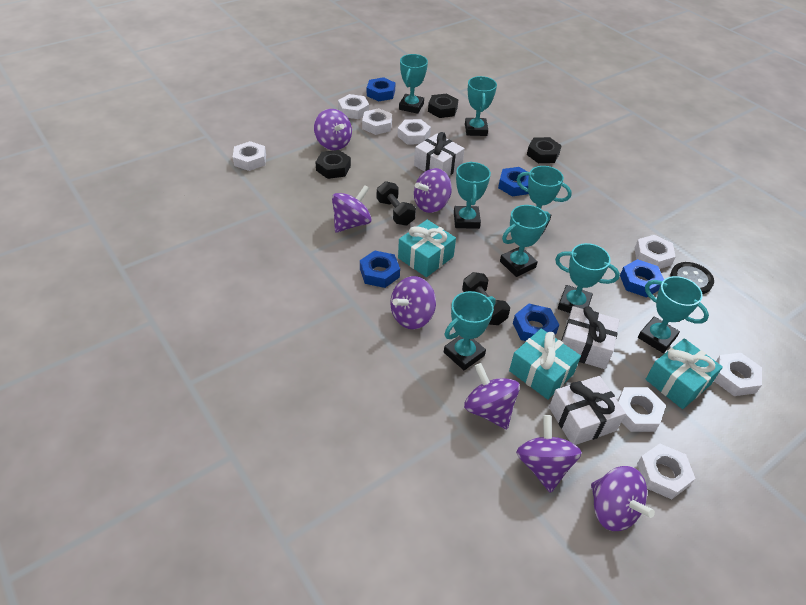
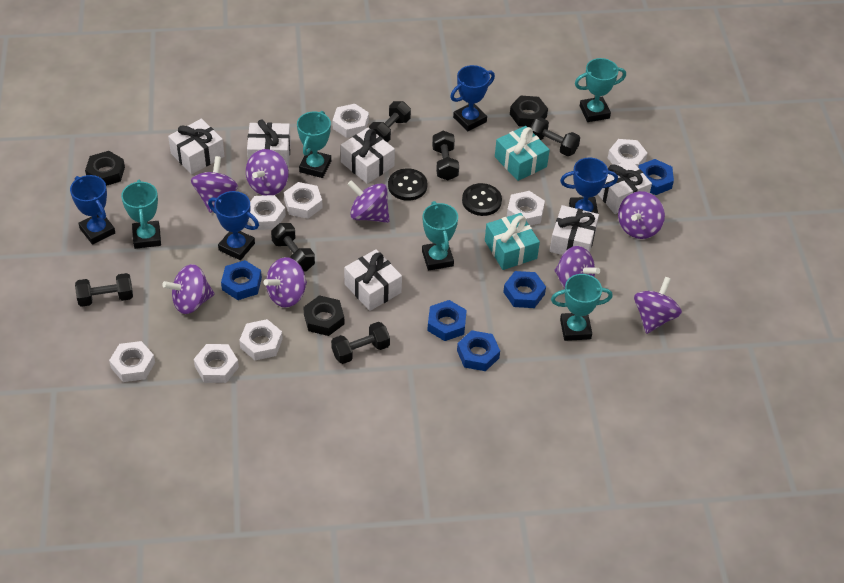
black button: [670,262,714,294] = 1 -> [388,168,427,201] [462,183,502,216] = 2
black dumbbell: [377,181,416,226] [462,272,510,325] = 2 -> [75,273,133,307] [271,223,315,272] [331,322,390,364] [369,101,411,143] [432,131,459,180] [530,118,580,156] = 6
blue trophy: none = 0 -> [70,175,115,245] [208,191,259,260] [450,65,495,131] [560,157,618,214] = 4
purple spinning top: [314,109,352,150] [332,185,371,233] [390,276,436,329] [414,168,452,213] [464,363,520,429] [516,415,582,493] [591,466,655,531] = 7 -> [162,264,215,314] [191,156,238,213] [246,149,289,196] [264,257,307,308] [347,180,390,223] [554,246,600,289] [618,191,665,239] [634,277,682,334] = 8
turquoise gift: [398,220,456,277] [509,329,581,400] [646,338,723,409] = 3 -> [485,213,540,270] [495,126,550,181] = 2
turquoise trophy: [399,54,428,114] [444,291,496,370] [454,162,491,229] [465,76,497,136] [500,205,550,277] [516,166,572,234] [555,243,620,313] [638,276,709,353] = 8 -> [121,180,161,249] [297,111,331,178] [422,201,458,270] [551,274,613,341] [575,58,626,122] = 5
white gift: [414,132,465,176] [549,376,626,445] [561,306,619,369] = 3 -> [168,119,225,174] [247,119,291,167] [341,128,395,184] [344,249,402,311] [550,205,599,255] [598,159,652,214] = 6

